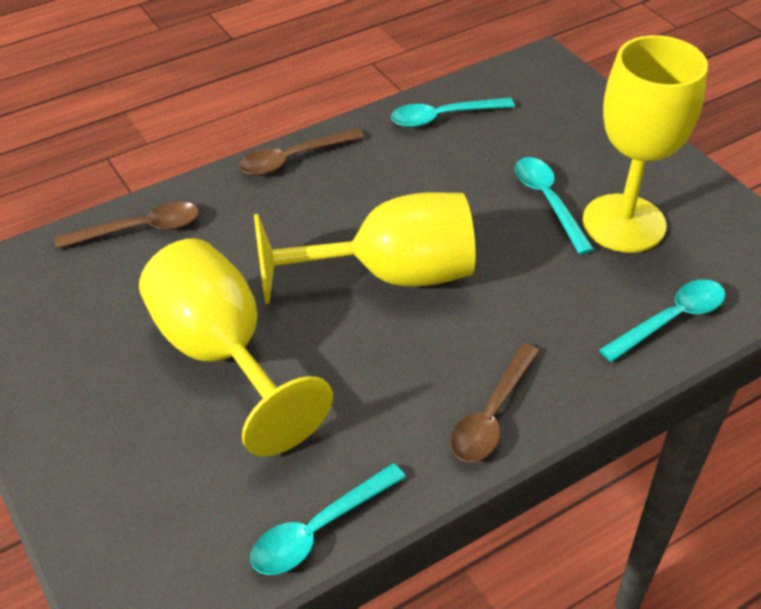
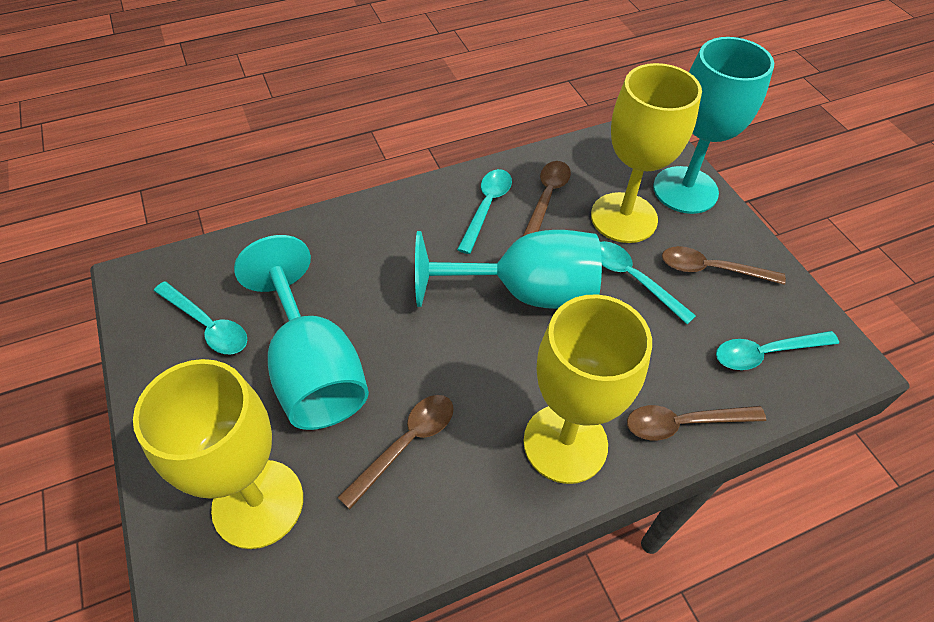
brown spoon: [55,202,199,249] [239,128,364,175] [450,344,540,462] = 3 -> [337,395,454,509] [522,161,571,237] [627,405,766,440] [662,246,786,285] = 4
turquoise goblet: none = 0 -> [234,235,369,430] [415,230,602,309] [653,37,774,214] = 3

